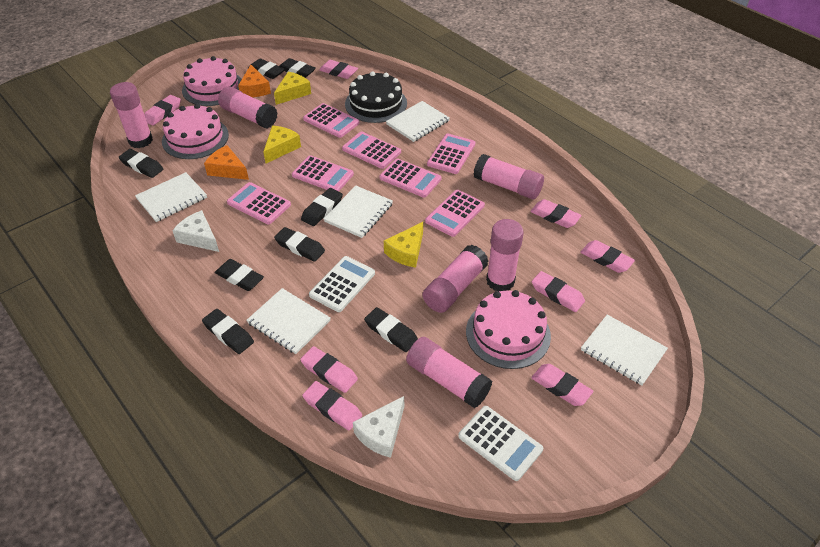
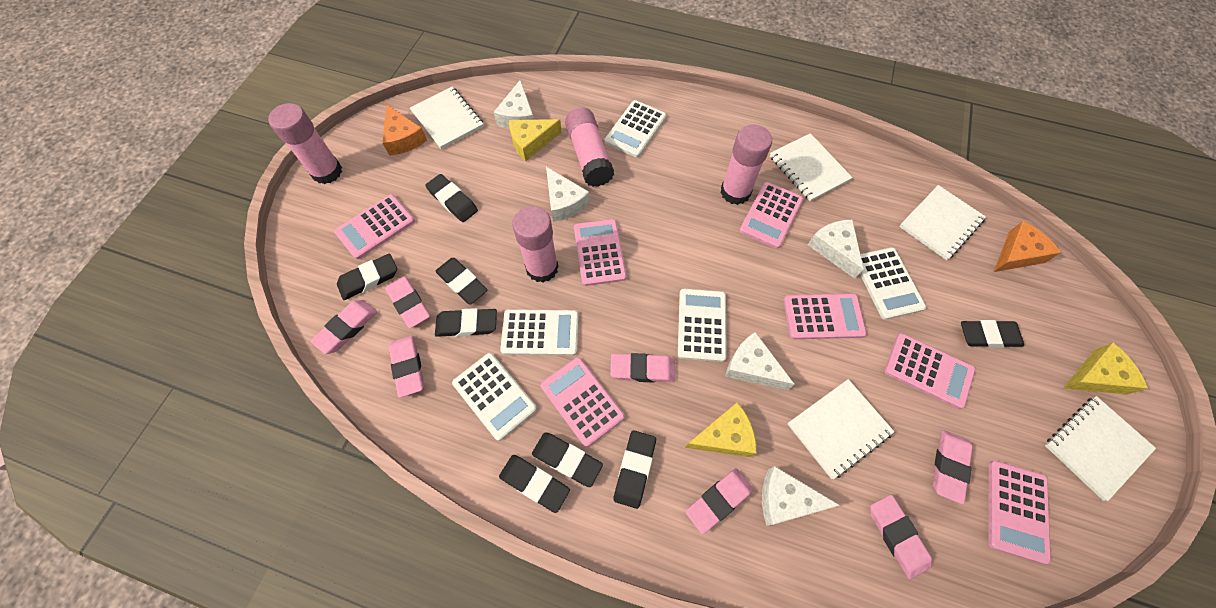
black cake: [345,71,407,123] = 1 -> none = 0
pink cake: [162,104,229,159] [182,56,242,106] [466,290,551,369] = 3 -> none = 0
pink eraser: [144,95,181,126] [300,346,358,393] [302,381,362,431] [319,60,358,79] [530,199,582,228] [531,364,593,406] [532,271,585,312] [580,240,635,273] = 8 -> [310,300,377,354] [385,276,430,328] [389,336,424,398] [610,353,676,383] [686,468,753,534] [870,495,932,579] [933,430,973,504] = 7
pink glue stick: [110,82,153,148] [218,86,278,128] [406,337,492,408] [423,245,488,313] [474,154,544,199] [486,219,524,291] = 6 -> [268,103,342,184] [512,206,558,283] [565,108,614,187] [720,125,772,205] = 4
white calculator: [309,256,375,312] [458,406,543,481] = 2 -> [452,353,537,441] [500,309,579,356] [605,100,666,157] [678,289,727,362] [860,247,926,320] = 5
white cheese: [172,210,219,252] [353,396,404,458] = 2 -> [494,80,534,129] [546,167,590,222] [725,332,794,391] [762,466,840,526] [808,219,864,279] = 5

